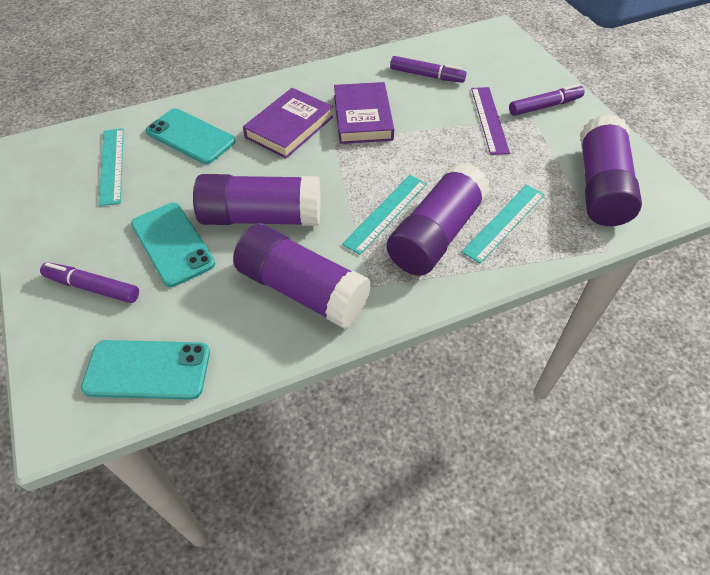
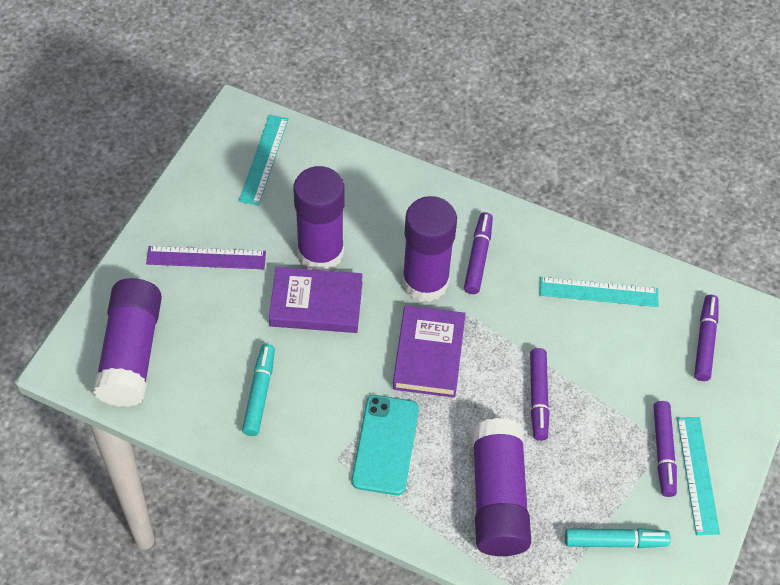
purple marker: [40,262,139,303] [390,56,466,83] [509,84,584,116] = 3 -> [464,212,493,294] [530,348,550,441] [653,401,677,497] [694,295,719,381] = 4
turquoise marker: none = 0 -> [242,344,275,436] [565,528,671,548] = 2
turquoise phone: [81,340,210,400] [131,203,215,287] [146,108,236,164] = 3 -> [352,395,419,495] = 1

